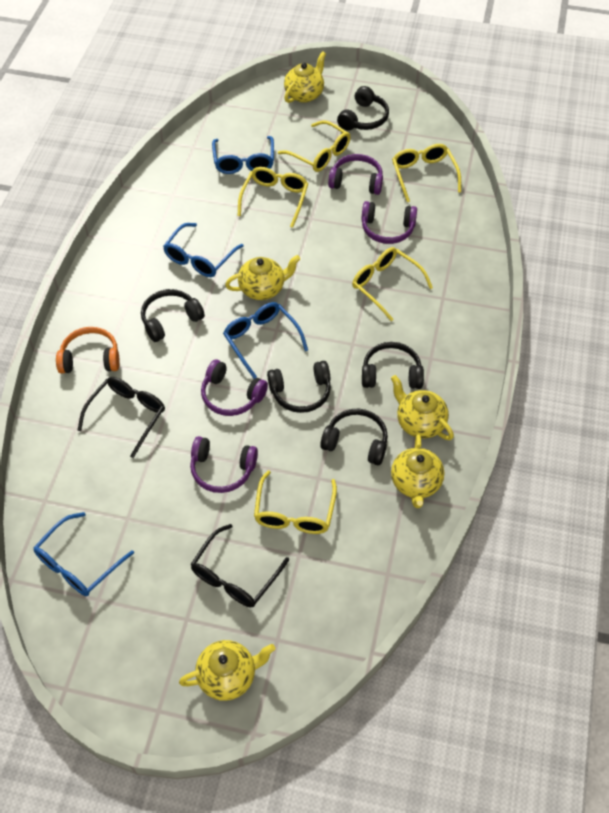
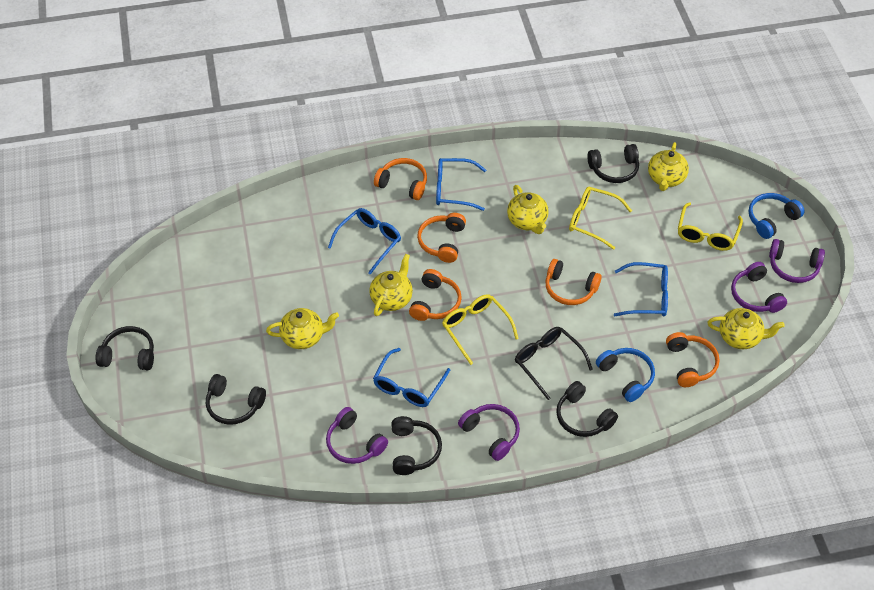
black glasses: [77,377,165,458] [191,524,289,607] = 2 -> [515,327,593,400] = 1
blue headphones: none = 0 -> [596,348,655,402] [749,193,805,239] = 2
orange headphones: [56,327,120,374] = 1 -> [374,158,427,200] [409,269,462,321] [417,213,466,263] [546,259,602,305] [666,332,720,387] = 5
yellow glasses: [238,167,308,228] [254,470,337,534] [278,120,350,172] [352,247,433,321] [392,144,461,202] = 5 -> [442,294,519,365] [569,187,632,250] [678,202,743,251] = 3

